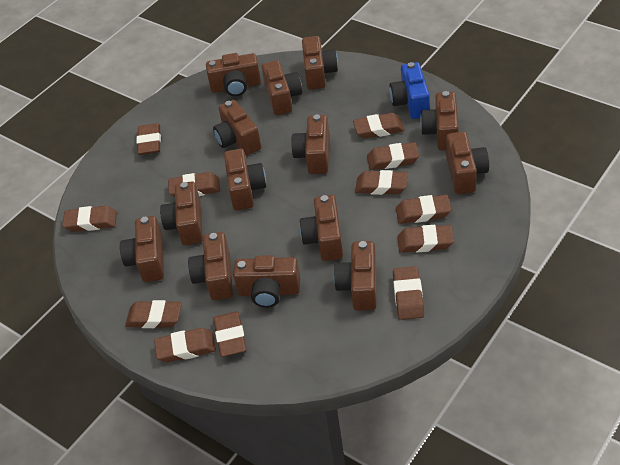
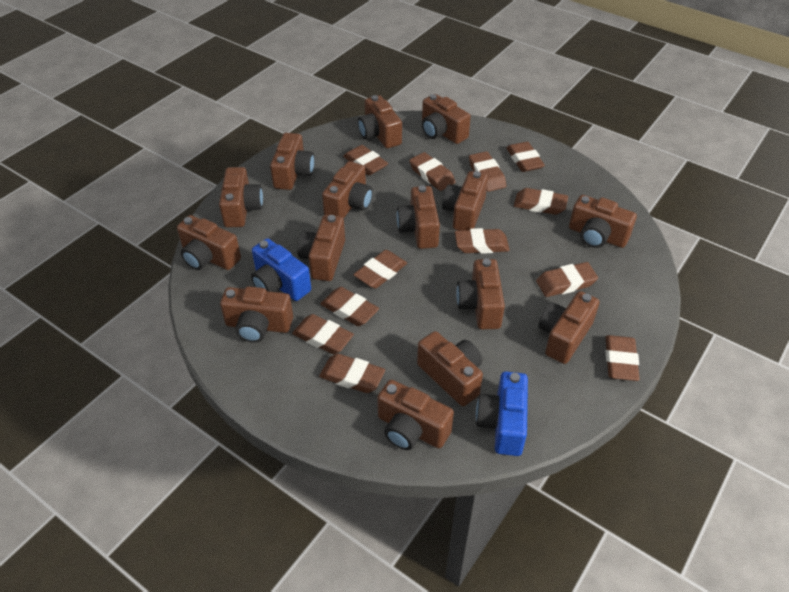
blue camera: [389,62,430,119] = 1 -> [251,238,311,301] [476,371,528,456] = 2
brown camera: [120,216,164,282] [160,181,203,245] [188,232,233,300] [206,53,261,96] [213,100,261,156] [224,149,266,210] [233,255,300,308] [262,60,302,115] [291,114,330,174] [299,195,343,261] [302,36,338,90] [334,241,377,311] [420,91,459,150] [446,132,489,194] = 14 -> [177,215,241,270] [219,167,263,227] [220,286,293,343] [270,133,315,190] [297,215,345,281] [322,161,373,219] [358,95,402,148] [377,380,454,450] [396,185,440,249] [417,331,483,406] [422,94,471,144] [442,171,488,231] [456,259,505,329] [538,291,600,364] [569,195,637,248] = 15

